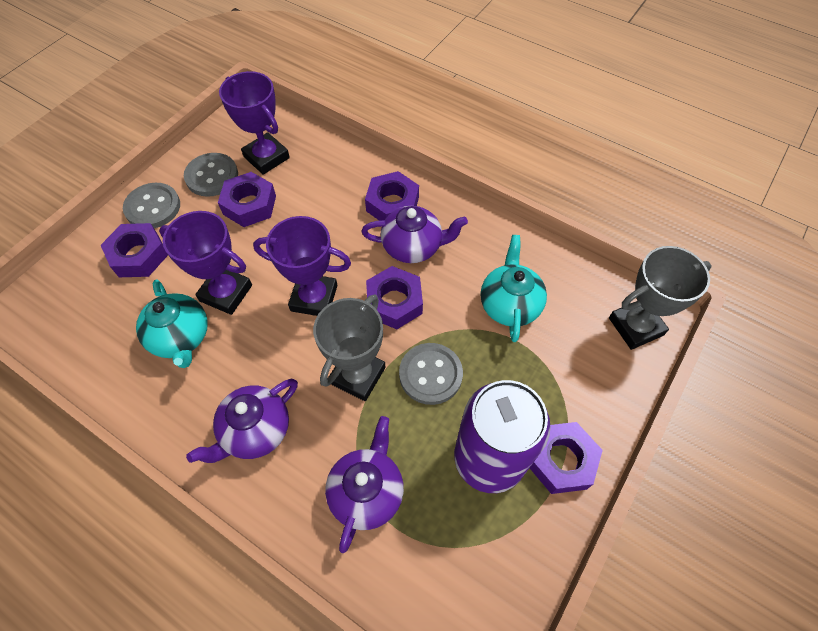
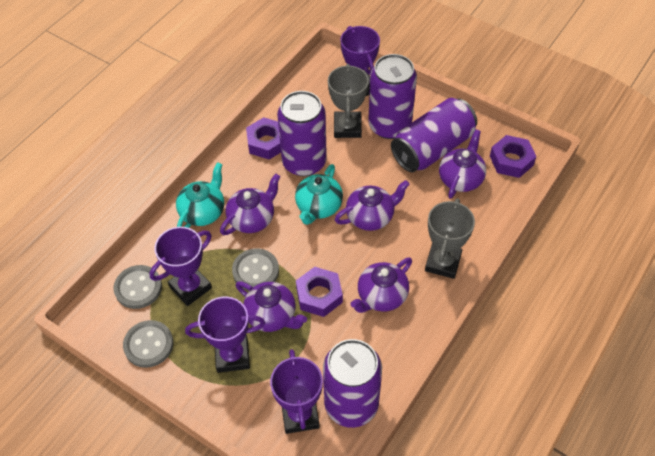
purple can: [454,380,551,493] = 1 -> [277,91,327,176] [323,339,382,428] [368,54,417,139] [391,98,477,172] = 4
purple nut: [101,223,168,277] [218,172,276,227] [365,171,419,221] [366,266,423,329] [530,422,603,494] = 5 -> [246,117,281,160] [296,267,343,317] [490,135,536,178] = 3
purple teapot: [186,379,298,463] [325,416,404,553] [361,206,468,263] = 3 -> [220,174,280,235] [236,281,307,332] [335,180,410,231] [351,258,412,313] [439,129,486,199] = 5
purple trophy: [159,211,252,315] [219,71,290,175] [253,216,351,316] = 3 -> [149,227,212,306] [185,297,265,373] [270,349,323,434] [340,26,380,96] = 4

